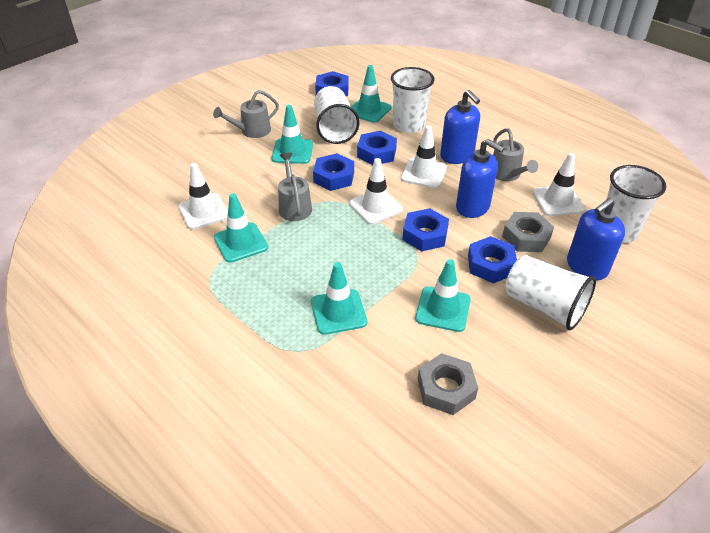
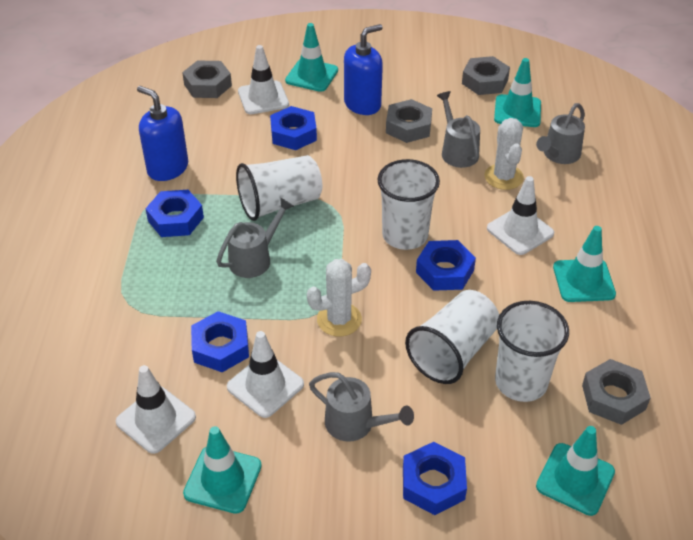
blue soap dispenser: [440,90,480,164] [456,139,504,218] [567,198,625,280] = 3 -> [137,86,188,181] [344,24,383,115] = 2
grey nut: [418,353,478,415] [502,212,554,252] = 2 -> [182,60,232,98] [386,99,432,143] [462,56,510,95] [582,359,651,425] = 4
grey watering can: [213,90,279,138] [278,153,312,221] [493,128,538,181] = 3 -> [216,198,294,278] [309,372,414,442] [437,91,480,168] [536,103,585,164] = 4
white cactus: none = 0 -> [307,259,371,336] [484,118,524,190] = 2

